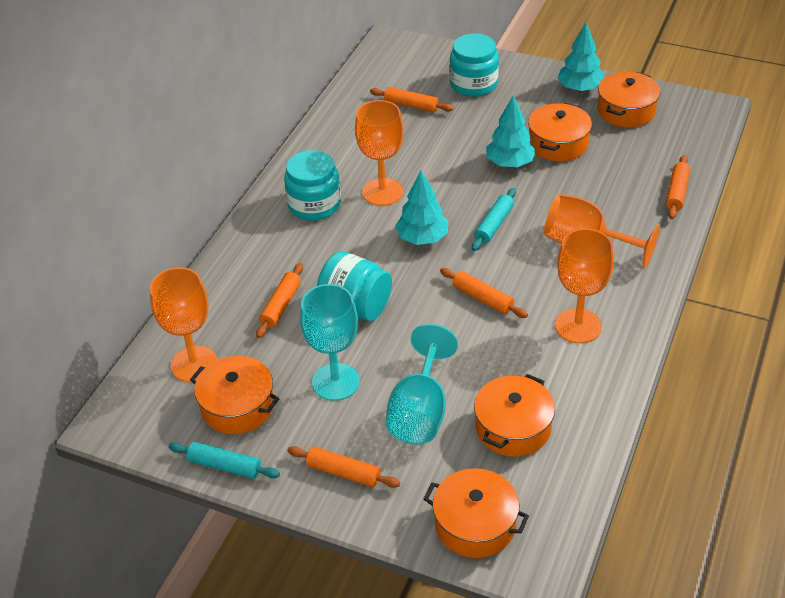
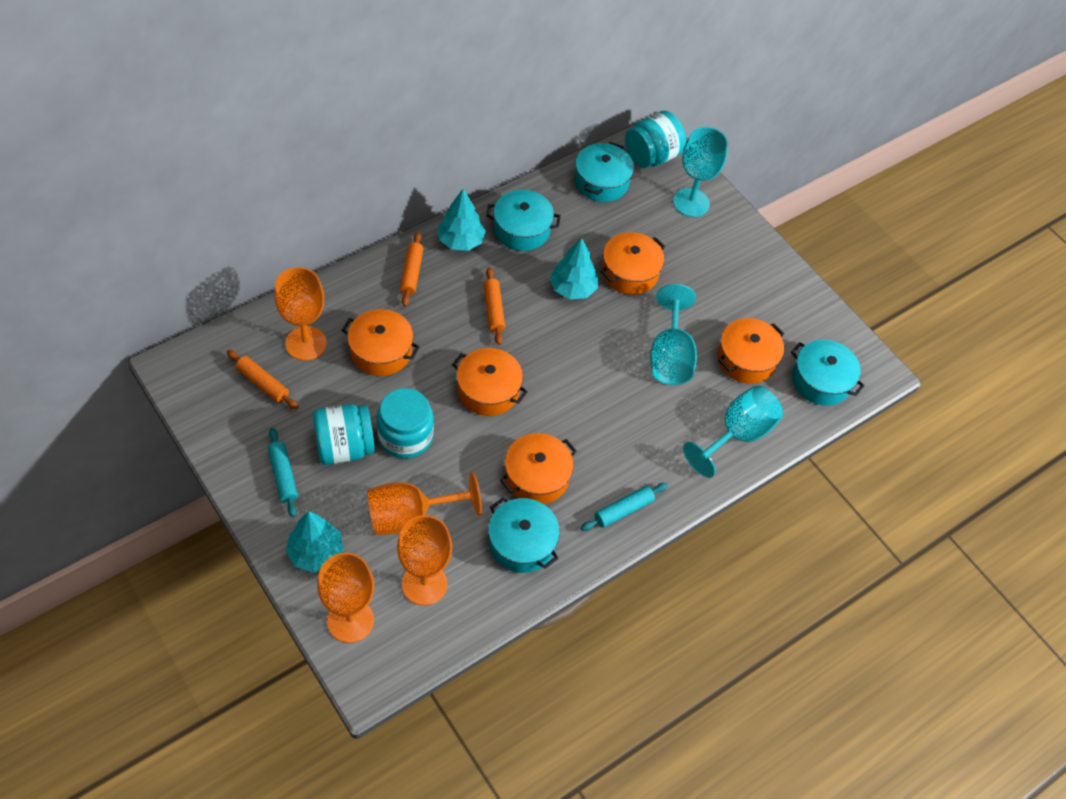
orange rolling pin: [256,263,303,338] [288,446,400,488] [370,87,453,112] [440,268,528,318] [666,155,690,219] = 5 -> [227,350,299,409] [400,232,424,307] [484,267,505,345] = 3
turquoise goblet: [300,284,360,401] [386,324,458,444] = 2 -> [650,284,697,385] [673,127,728,217] [683,385,783,478] = 3
turquoise pot: none = 0 -> [486,190,561,251] [488,497,560,573] [575,142,634,202] [791,340,865,406] = 4

